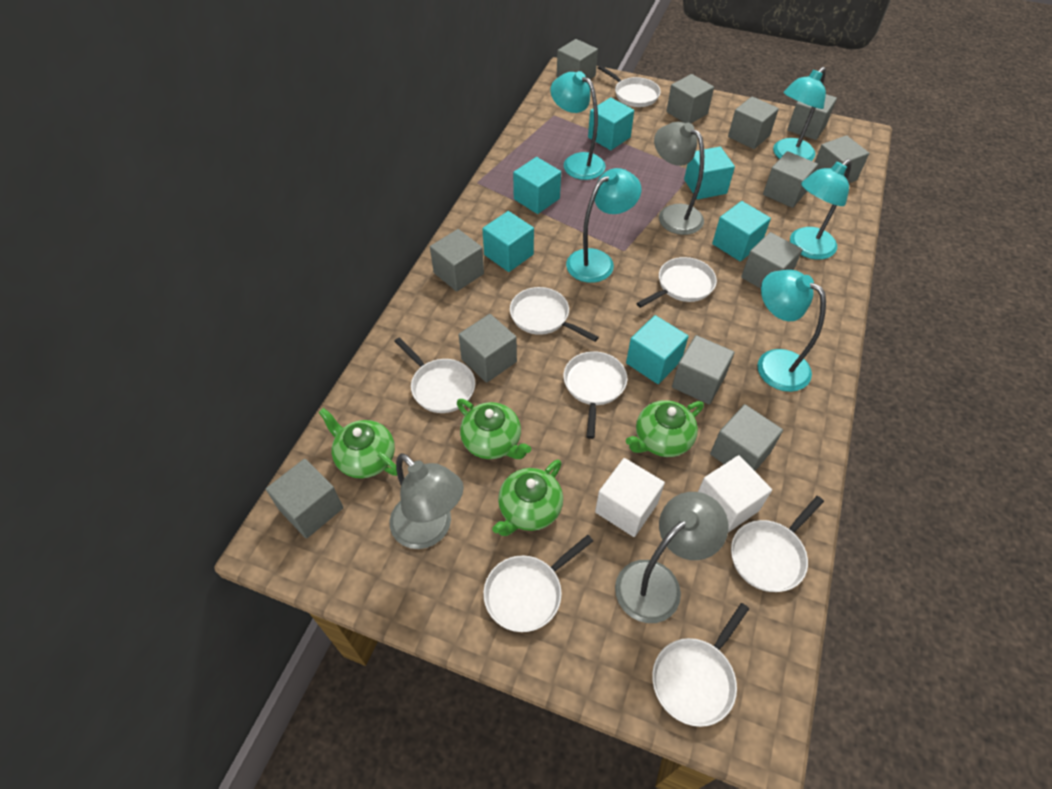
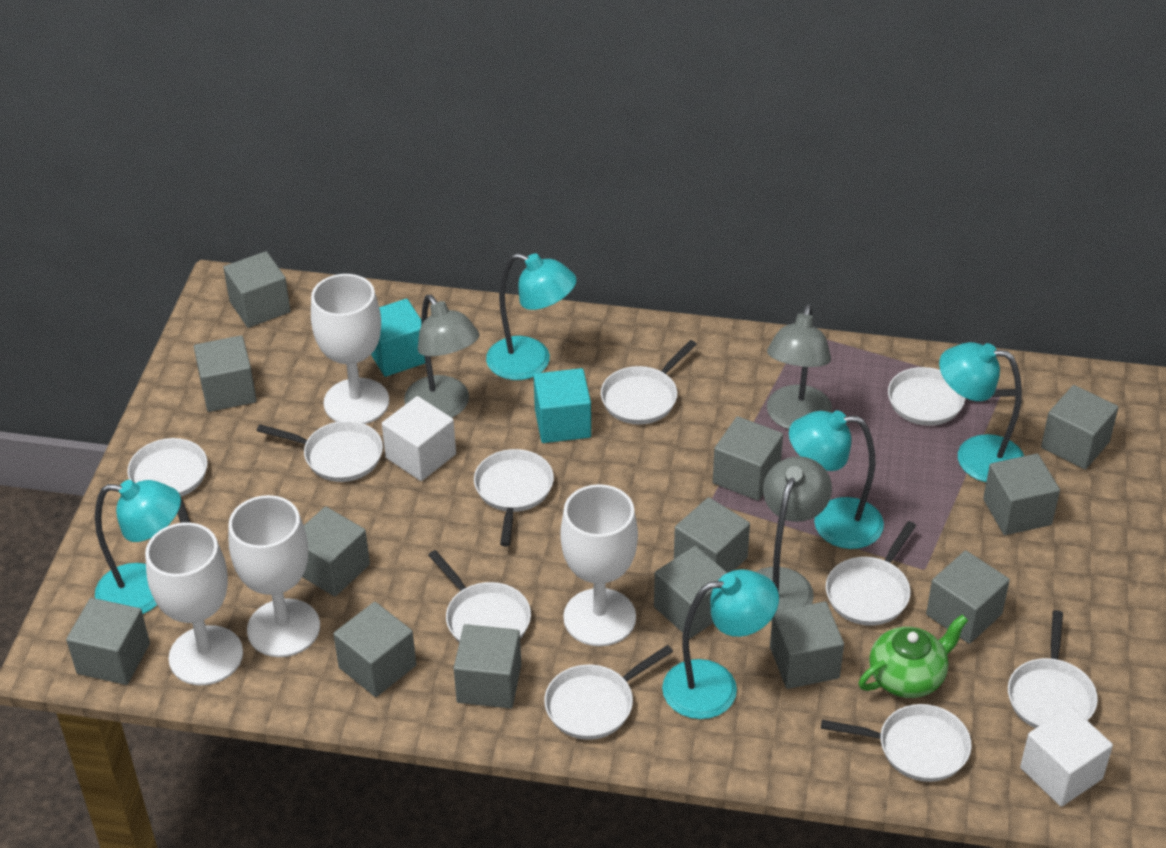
green teapot: [318,408,397,479] [457,399,531,459] [492,459,563,536] [626,400,704,457] = 4 -> [859,614,968,698] = 1
grey cube: [266,459,343,538] [430,229,484,292] [459,314,517,383] [557,39,598,79] [666,74,714,123] [672,335,735,404] [710,404,783,471] [728,96,779,149] [741,232,803,289] [763,151,818,208] [787,94,837,140] [815,135,869,183] = 12 -> [66,598,150,685] [194,335,257,412] [223,251,291,328] [302,507,370,596] [333,602,416,697] [454,624,521,708] [654,546,727,638] [674,497,750,573] [713,416,783,501] [770,601,844,689] [926,550,1010,644] [983,453,1060,535] [1041,385,1118,470] = 13
turquoise cube: [482,211,534,272] [513,157,561,214] [588,98,634,150] [626,315,689,384] [684,147,735,199] [712,201,771,261] = 6 -> [371,299,425,377] [534,368,591,443] = 2
white goblet: none = 0 -> [145,523,243,685] [228,495,320,657] [311,274,389,424] [560,484,638,646] = 4
white pan: [394,337,475,413] [483,535,593,632] [510,287,599,342] [563,351,628,439] [598,65,661,107] [636,257,717,308] [652,603,749,727] [731,496,824,592] = 8 -> [127,438,208,523] [257,421,383,482] [428,550,531,642] [474,449,554,546] [544,645,673,740] [601,340,697,425] [821,704,972,782] [826,521,916,626] [888,367,1016,426] [1008,610,1098,728] = 10

